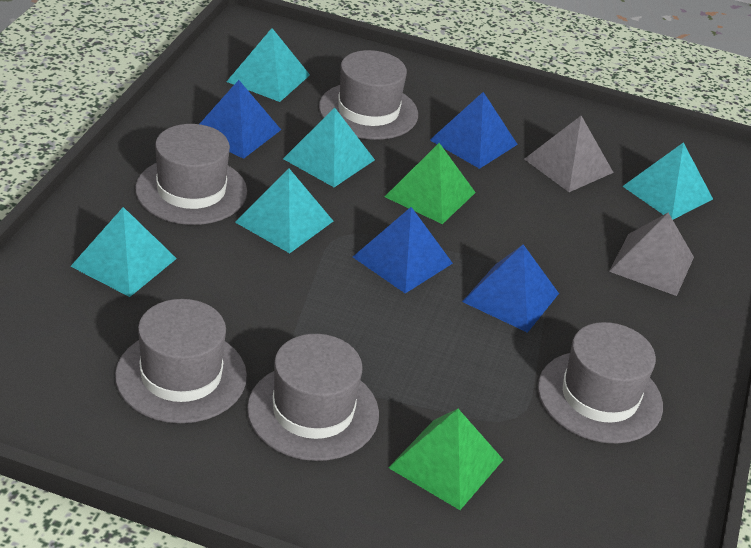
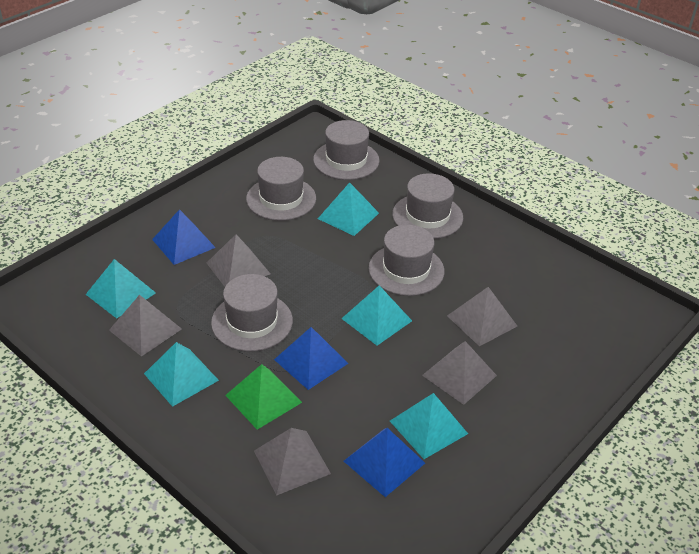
blue pyramid: [200,80,281,159] [353,207,453,294] [430,92,518,169] [462,244,559,333] = 4 -> [152,209,216,265] [274,327,348,390] [344,428,425,497] = 3
green pyramid: [385,143,476,224] [388,409,503,510] = 2 -> [225,364,302,430] = 1
grey pyramid: [524,116,614,192] [609,213,694,296] = 2 -> [109,295,182,356] [207,234,270,287] [254,428,331,495] [422,341,497,405] [447,287,517,346] = 5

